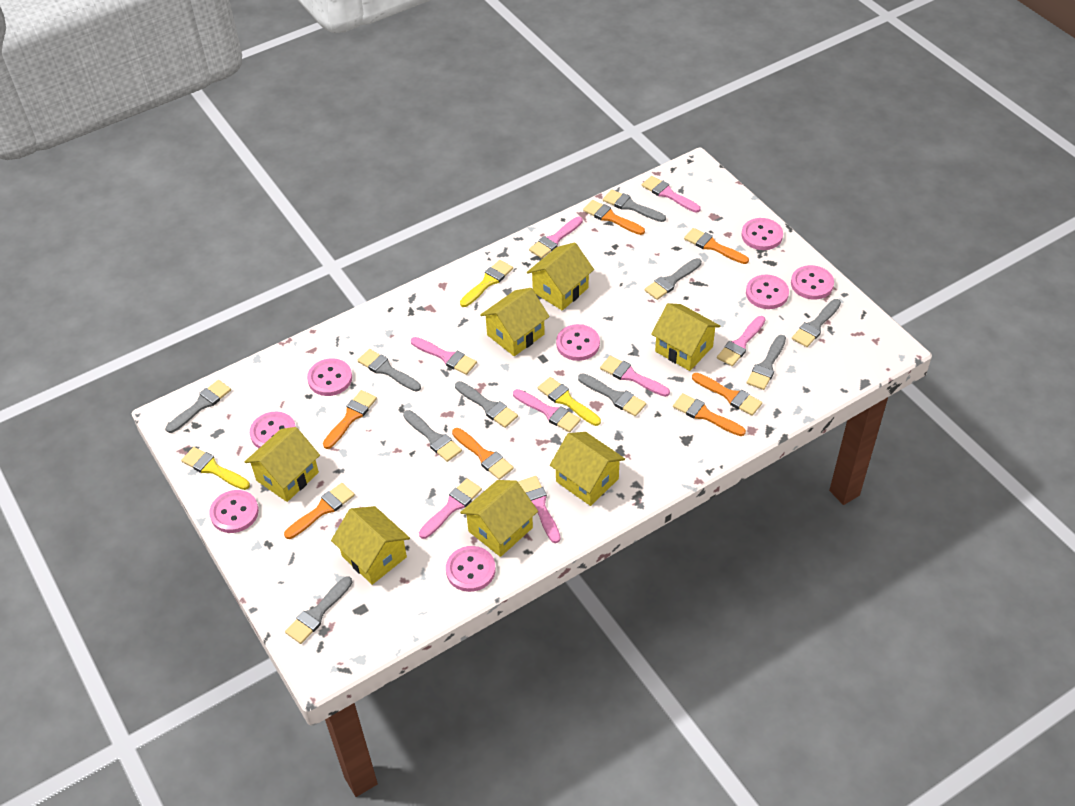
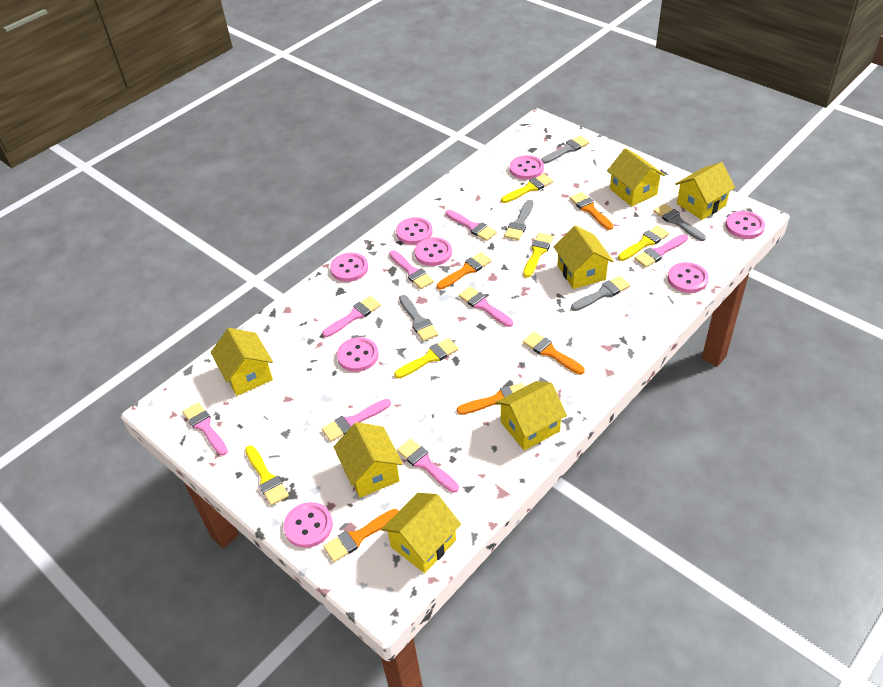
grey brush: [166,380,231,433] [285,576,352,644] [358,349,421,391] [403,410,462,462] [455,381,518,428] [578,373,646,416] [603,189,666,222] [645,258,702,300] [747,335,786,390] [792,299,841,347] = 10 -> [399,295,438,341] [504,200,533,240] [541,136,589,164] [571,276,630,311] [654,204,706,241] = 5
orange brush: [284,483,355,539] [323,390,377,449] [452,428,514,480] [583,200,645,235] [673,393,746,436] [684,228,749,264] [692,373,762,416] = 7 -> [323,509,399,562] [437,252,492,289] [457,383,525,415] [523,332,585,374] [570,192,614,230] = 5
yellow brush: [181,447,250,490] [460,260,513,307] [538,377,601,426] = 3 -> [245,445,289,506] [394,338,459,378] [501,174,553,203] [523,233,553,278] [618,225,669,261] = 5

